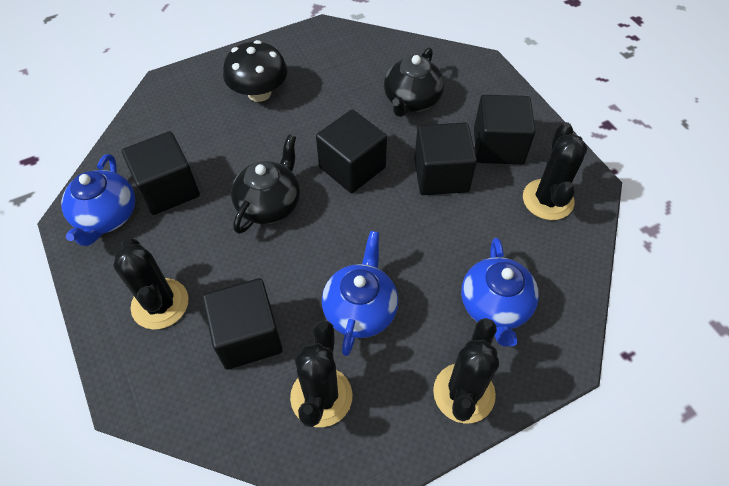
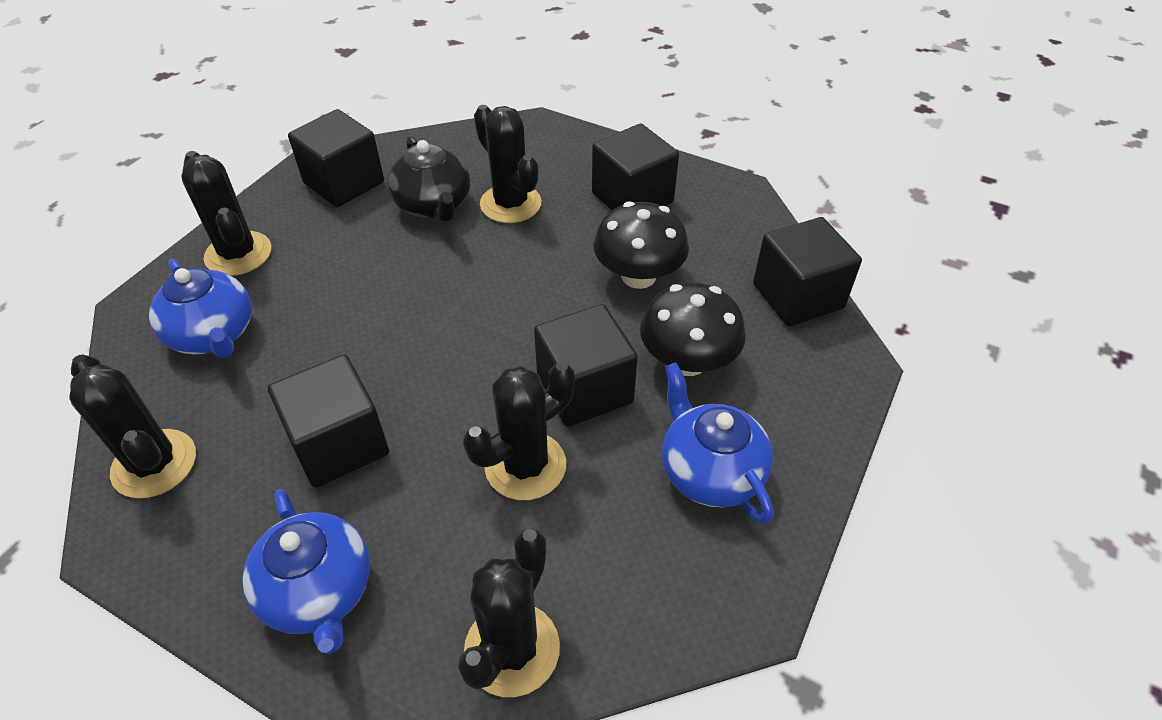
black cactus: [113,238,189,329] [290,320,352,427] [433,318,499,424] [523,122,587,220] = 4 -> [69,355,196,498] [181,151,271,276] [458,528,560,697] [463,362,575,500] [474,105,541,223] = 5
black mushroom: [223,40,288,102] = 1 -> [593,201,689,289] [640,282,746,376] = 2
black teapot: [231,134,300,234] [384,47,444,117] = 2 -> [388,136,470,222] = 1

